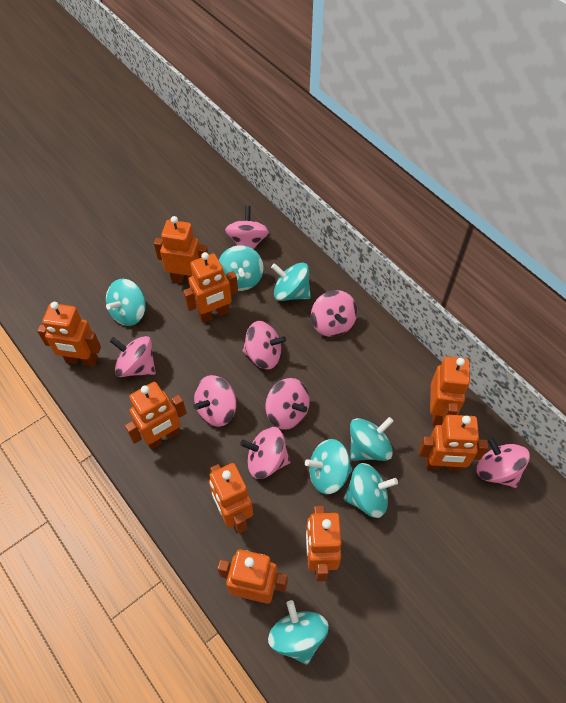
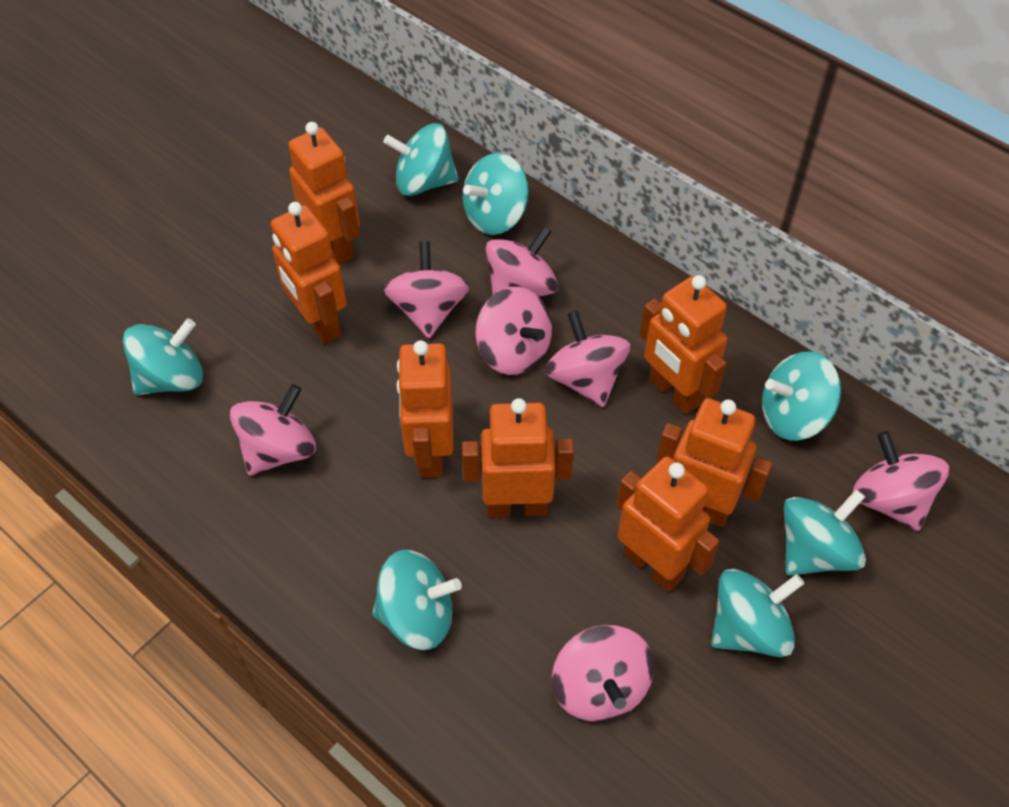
orange robot: [37,302,101,367] [125,382,187,449] [154,216,208,284] [183,252,238,323] [209,463,253,534] [217,549,288,604] [306,506,342,582] [419,415,488,471] [430,356,470,425] = 9 -> [271,202,347,344] [288,122,360,265] [396,340,454,478] [462,398,574,517] [616,456,720,592] [640,275,727,415] [656,398,772,527] = 7
pink spinning top: [110,336,156,377] [194,375,236,427] [225,206,270,249] [240,427,290,479] [242,321,286,369] [265,378,310,430] [311,290,357,337] [477,437,530,488] = 8 -> [230,384,316,476] [384,241,470,338] [475,287,552,375] [486,226,558,296] [545,310,630,407] [552,625,654,722] [853,431,949,531] = 7

